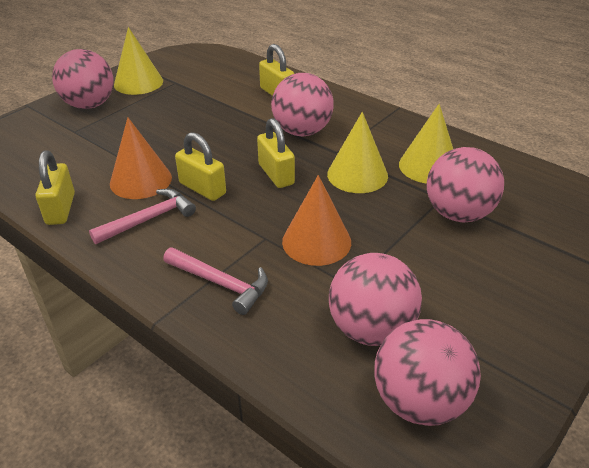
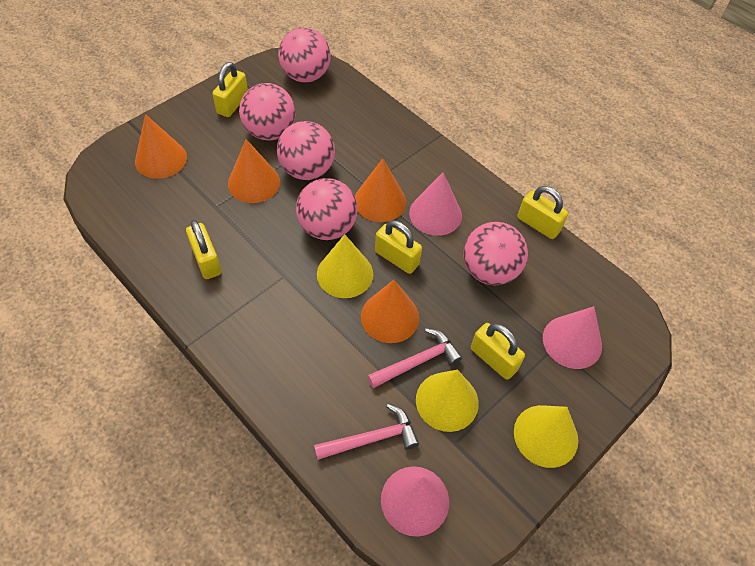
orange cone: [110,117,172,199] [282,175,351,266] = 2 -> [135,114,187,179] [228,139,280,203] [355,159,406,222] [361,280,419,343] = 4
pink cone: none = 0 -> [381,466,449,537] [409,172,462,236] [543,306,602,369] = 3
yellow padlock: [36,150,75,225] [175,132,226,201] [257,118,295,188] [259,44,294,96] = 4 -> [186,220,221,279] [212,62,248,117] [375,220,422,274] [471,323,525,380] [517,186,568,239] = 5

